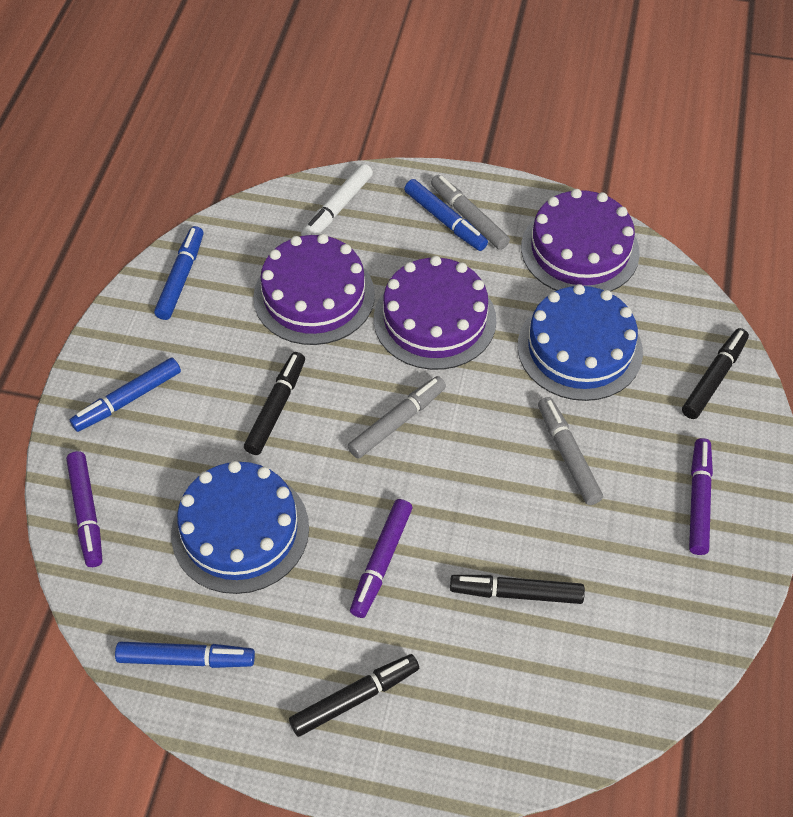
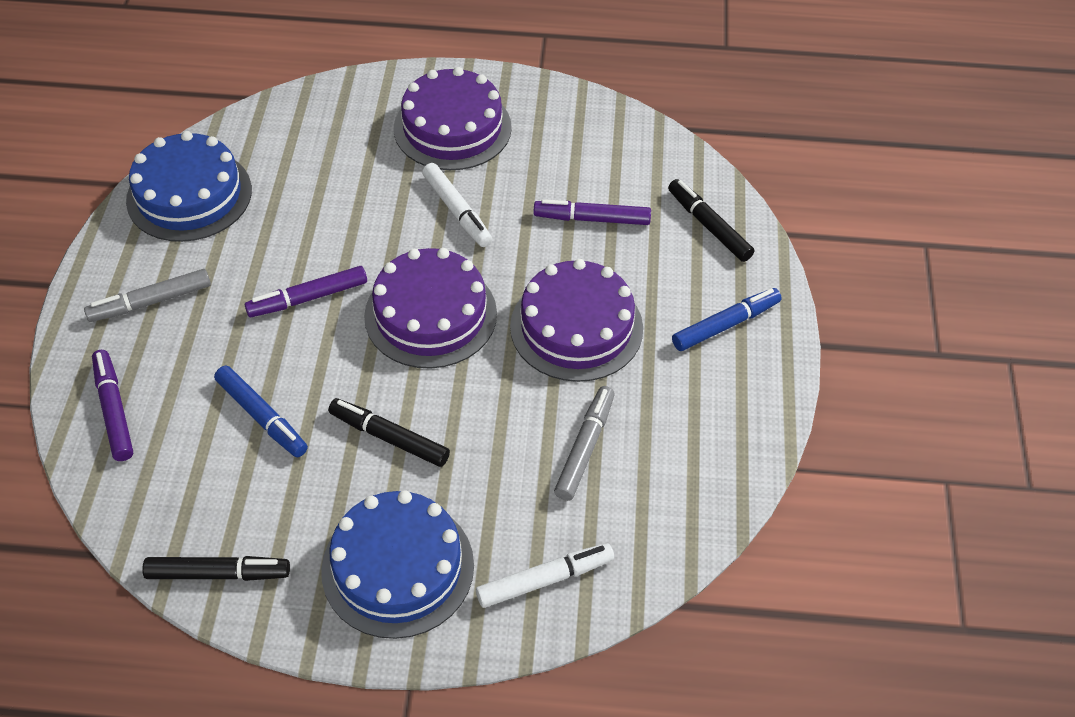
black marker: [244,352,305,455] [289,654,419,737] [450,575,585,604] [682,328,749,419] = 4 -> [142,556,290,581] [328,398,450,467] [668,179,754,262] = 3
blue marker: [70,357,181,432] [115,642,255,668] [154,226,203,320] [404,179,488,251] = 4 -> [214,366,308,457] [672,288,782,351] = 2
grey marker: [348,376,446,459] [431,175,510,250] [538,397,603,505] = 3 -> [84,269,211,322] [554,386,615,501] = 2
white marker: [301,164,373,236] = 1 -> [422,163,492,247] [476,543,614,608] = 2

